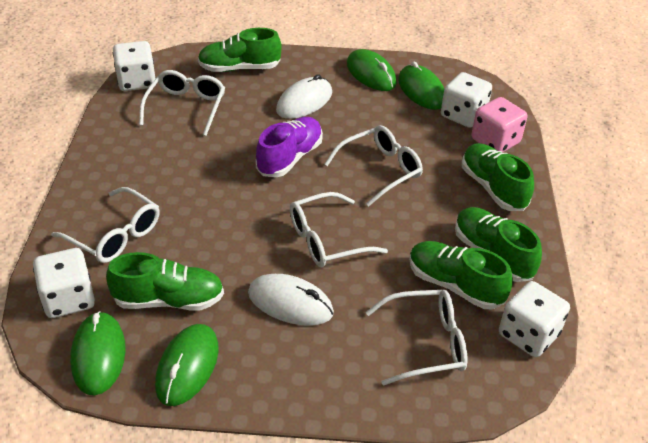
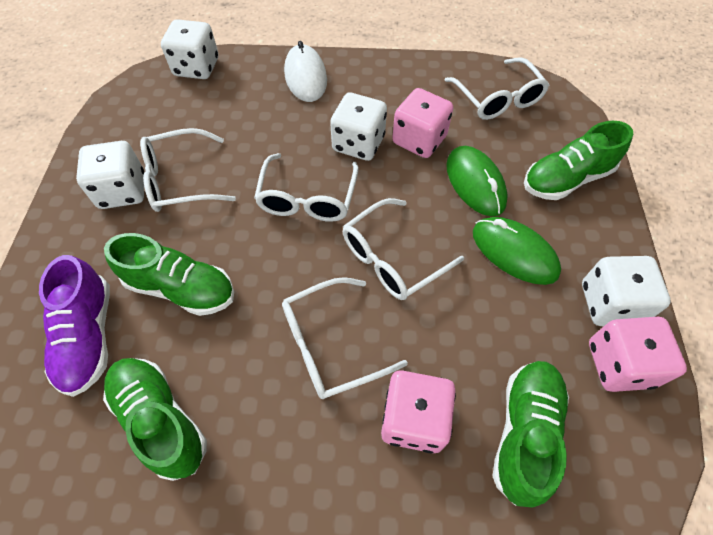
green mouse: [70,311,126,395] [155,324,218,406] [347,49,397,91] [398,62,444,110] = 4 -> [446,146,508,216] [473,217,561,285] = 2
green shoe: [106,252,224,311] [198,28,282,72] [409,241,513,309] [455,207,542,282] [462,143,534,211] = 5 -> [103,358,207,481] [104,233,234,316] [492,361,569,507] [524,121,633,200] = 4
pink dice: [471,97,527,152] = 1 -> [381,370,456,453] [392,88,453,158] [589,317,687,392] = 3
white mouse: [248,274,334,326] [276,74,332,119] = 2 -> [284,41,327,102] = 1

